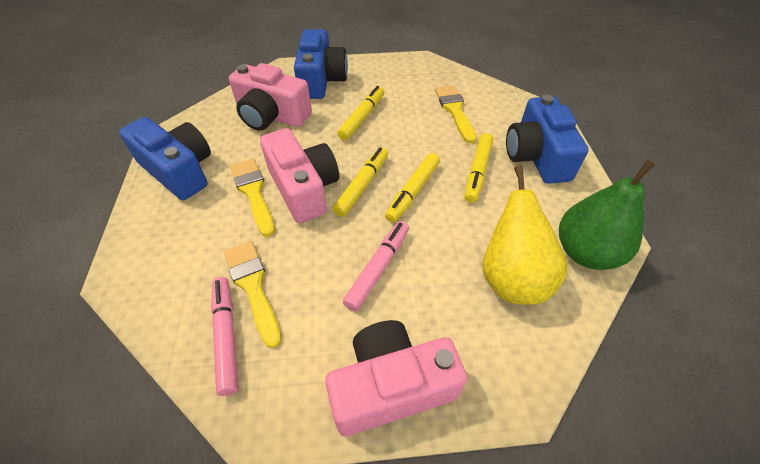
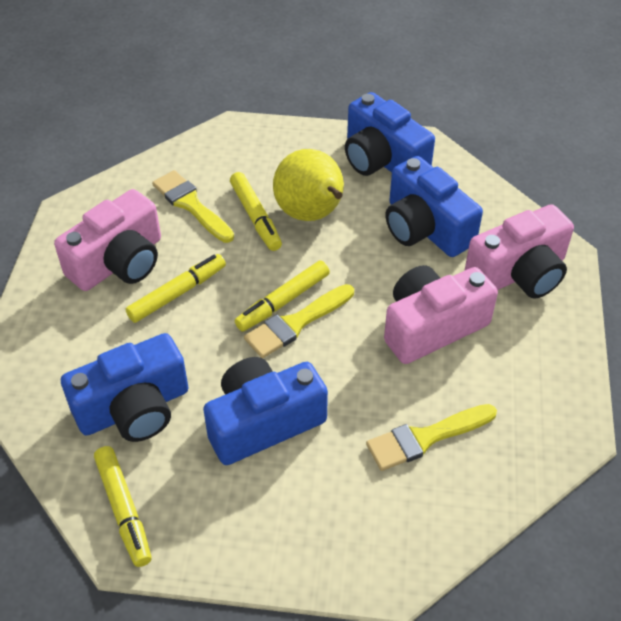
blue camera: [119,117,211,200] [294,29,348,99] [506,95,589,184] = 3 -> [61,333,188,442] [203,357,328,465] [345,92,435,176] [385,156,483,257] = 4
green pear: [559,160,655,270] = 1 -> none = 0
pink marker: [211,277,239,396] [343,221,409,311] = 2 -> none = 0

